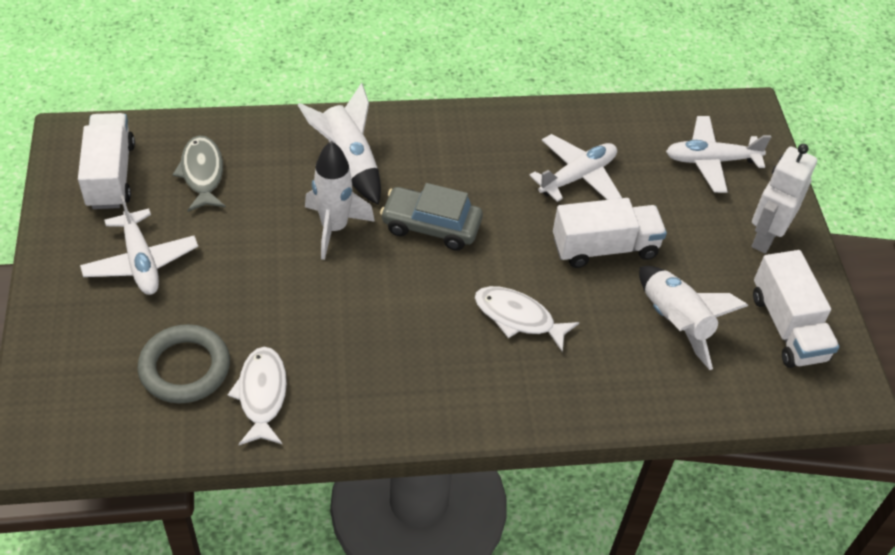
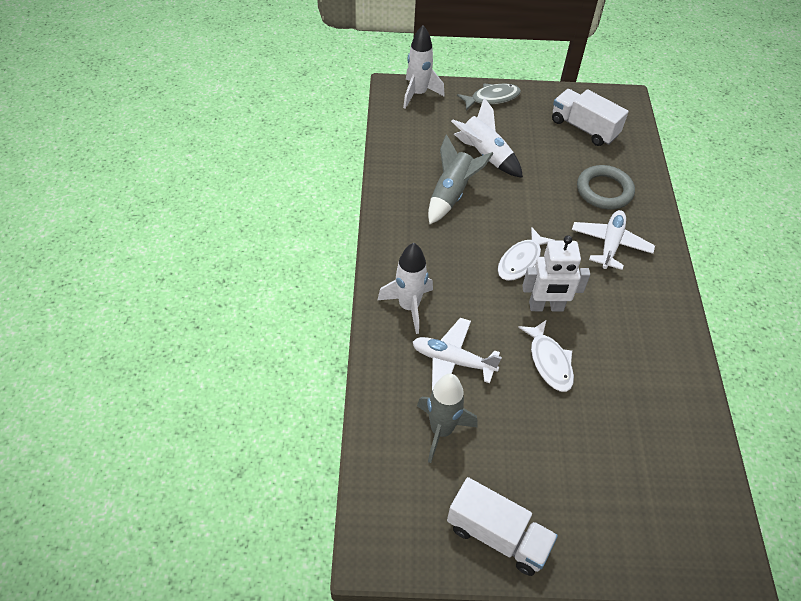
grey car: [380,183,483,251] = 1 -> none = 0
grey rocket: none = 0 -> [417,374,478,463] [428,134,494,225] = 2
white plane: [80,195,198,295] [529,134,622,202] [666,116,771,193] = 3 -> [413,318,502,391] [572,210,655,270] = 2
white truck: [78,113,135,209] [553,198,667,268] [753,250,839,368] = 3 -> [447,477,558,576] [552,89,629,146] = 2

